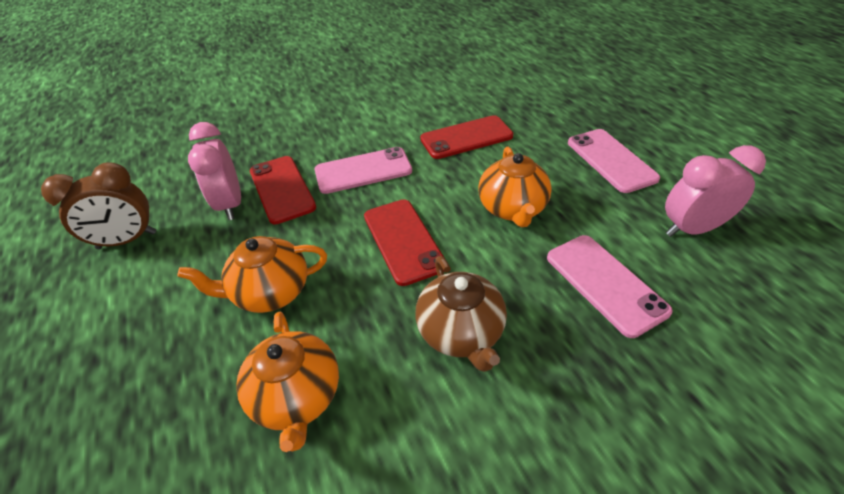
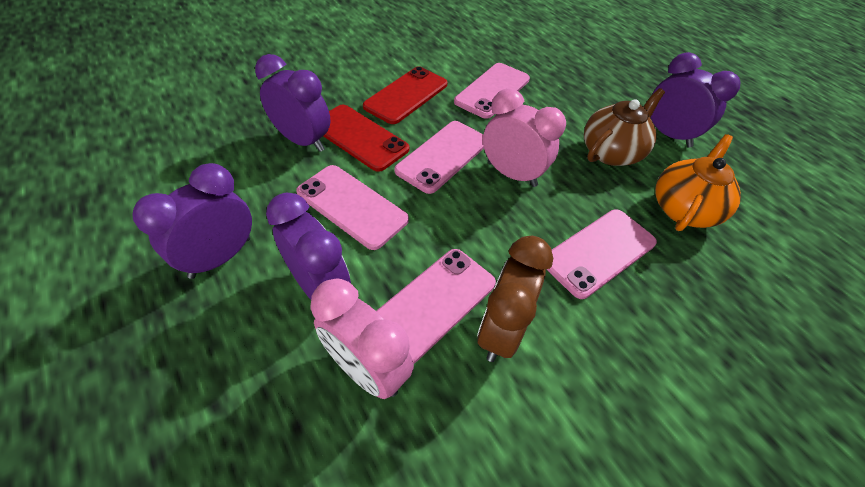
orange teapot: [177,236,327,313] [236,312,339,452] [478,147,552,227] = 3 -> [655,134,741,231] = 1
pink phone: [314,147,412,194] [547,235,673,338] [568,129,660,193] = 3 -> [296,165,409,250] [376,249,496,364] [395,121,484,194] [454,63,530,119] [546,209,657,299] = 5
purple clock: none = 0 -> [132,163,252,279] [255,54,331,152] [266,193,351,300] [651,52,740,147] = 4
red phone: [250,156,316,225] [364,199,444,286] [420,115,513,159] = 3 -> [324,105,409,172] [363,66,448,124] = 2

